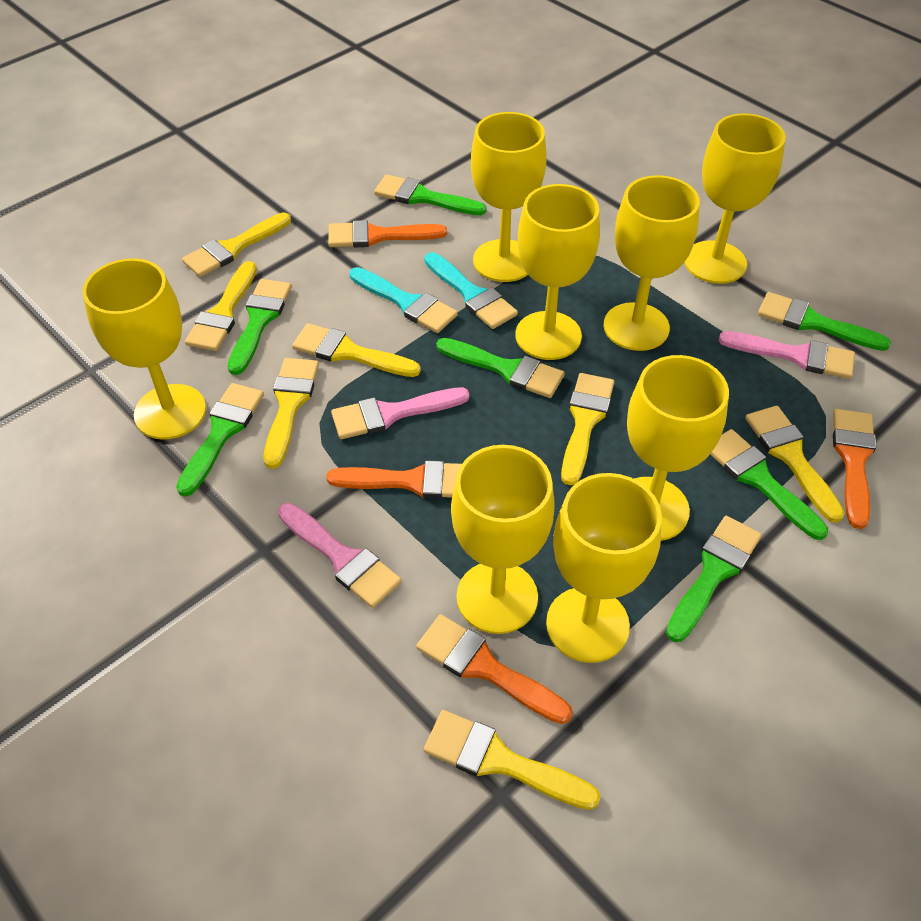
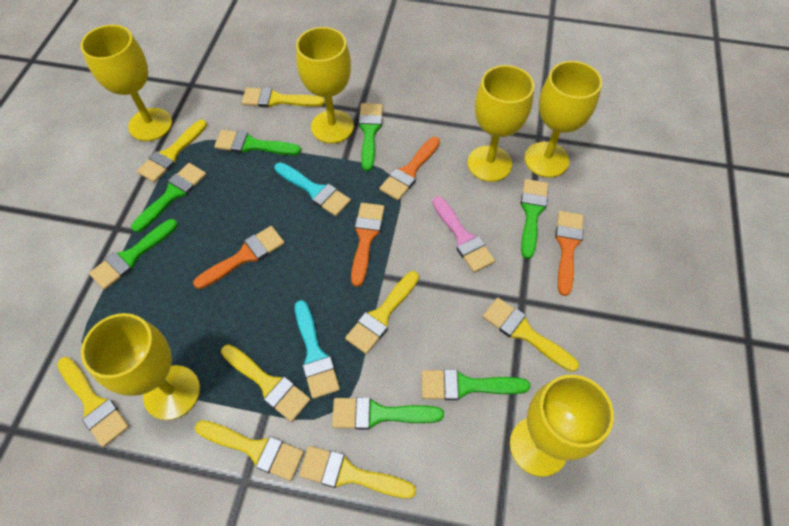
pink brush: [278,503,402,608] [331,387,469,439] [719,331,855,379] = 3 -> [432,196,495,272] = 1
yellow brush: [182,212,291,277] [185,261,257,351] [264,358,319,469] [292,323,421,377] [423,710,601,810] [561,373,614,485] [745,406,845,523] = 7 -> [57,357,129,447] [137,120,207,182] [195,420,304,481] [221,344,311,422] [242,87,325,108] [299,446,416,499] [345,271,419,354] [483,298,579,372] = 8
yellow goblet: [82,258,206,440] [451,445,555,634] [471,112,547,282] [516,184,600,360] [546,473,662,663] [603,175,700,351] [627,355,729,541] [684,113,786,284] = 8 -> [80,25,172,141] [81,313,200,420] [296,27,354,143] [467,65,534,182] [510,375,614,477] [524,61,602,178] = 6

